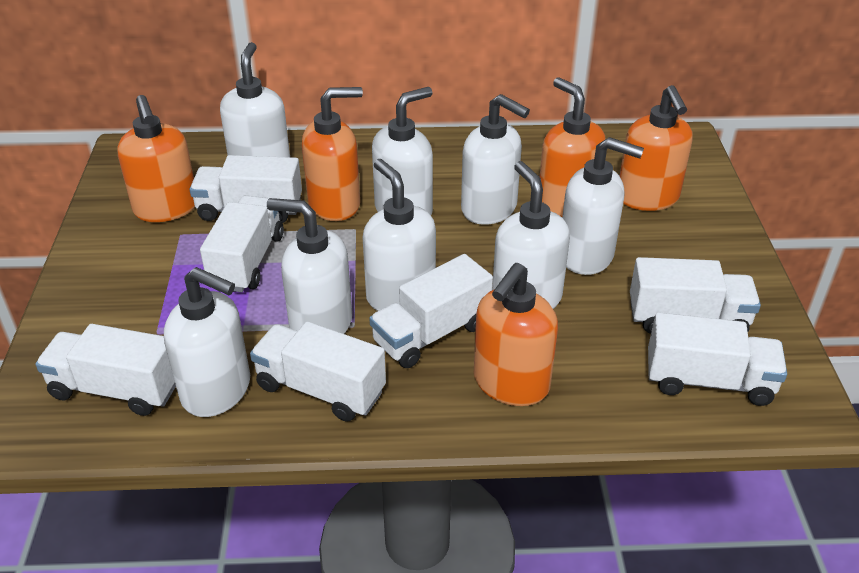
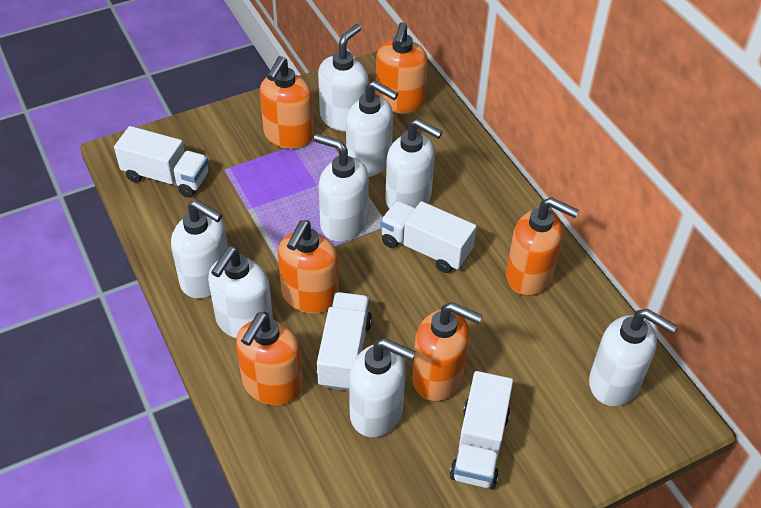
orange soap dispenser: [117,95,195,222] [302,87,363,221] [474,263,558,406] [540,77,605,217] [620,85,692,211] = 5 -> [236,312,303,405] [260,56,314,149] [278,220,339,314] [376,22,428,114] [412,302,483,401] [506,197,579,296] = 6
white truck: [35,324,176,416] [190,155,302,223] [200,195,284,292] [250,321,386,422] [369,254,493,368] [630,257,761,334] [648,312,787,406] = 7 -> [114,126,208,197] [317,292,372,391] [380,201,477,273] [450,371,513,489] = 4

